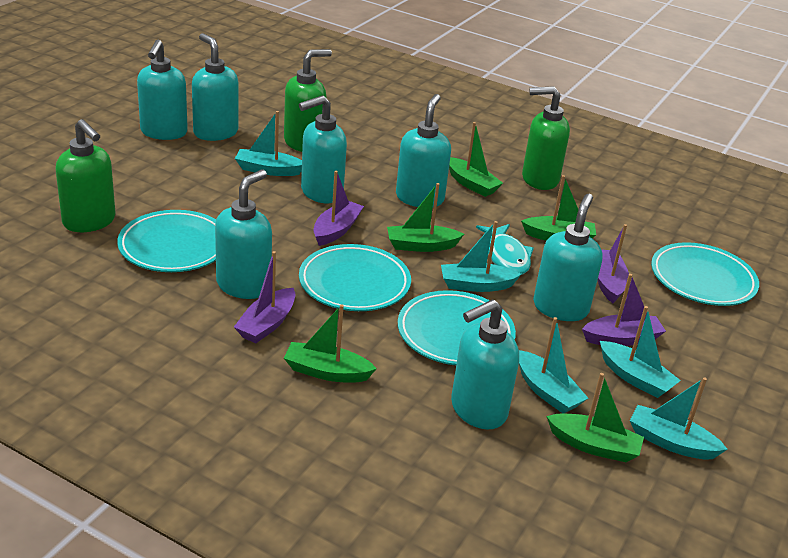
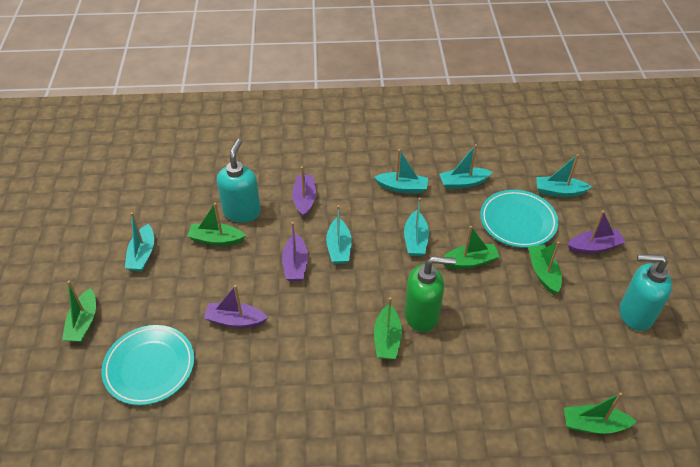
green boat: [284,304,377,383] [387,183,464,252] [449,122,503,197] [521,175,596,241] [546,373,644,462] = 5 -> [62,281,96,342] [187,203,246,246] [374,297,402,359] [443,226,500,269] [528,241,562,295] [564,392,636,434] = 6
green soap dispenser: [55,119,116,232] [284,49,332,152] [522,86,570,190] = 3 -> [405,256,456,332] = 1
turquoise boat: [235,111,302,176] [441,221,521,292] [519,317,588,414] [600,306,681,398] [630,377,728,460] = 5 -> [125,212,154,271] [326,205,352,264] [374,149,428,194] [404,198,429,256] [439,144,492,189] [536,154,592,197] = 6
turquoise fish: [476,224,534,275] = 1 -> none = 0
turquoise plate: [117,210,216,272] [299,244,411,311] [398,290,516,365] [651,242,759,306] = 4 -> [102,325,194,405] [480,190,559,248] = 2
turquoise soap dispenser: [137,40,188,140] [192,33,239,141] [215,170,272,299] [299,95,347,203] [396,94,451,207] [451,299,519,429] [533,194,602,321] = 7 -> [217,139,261,223] [620,254,672,331] = 2

